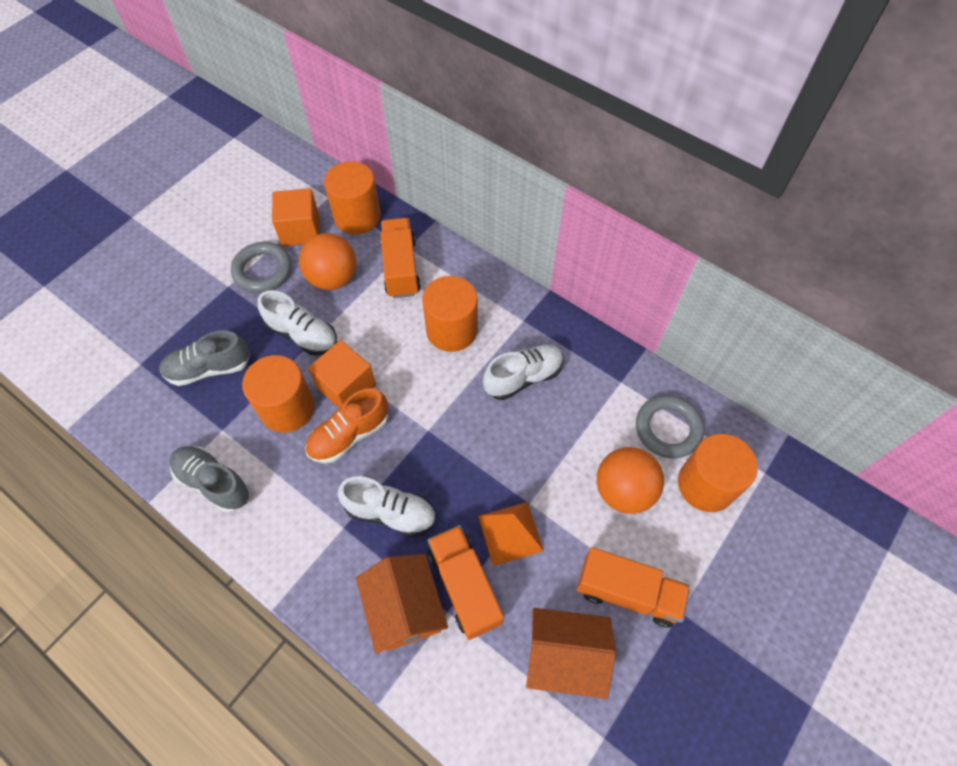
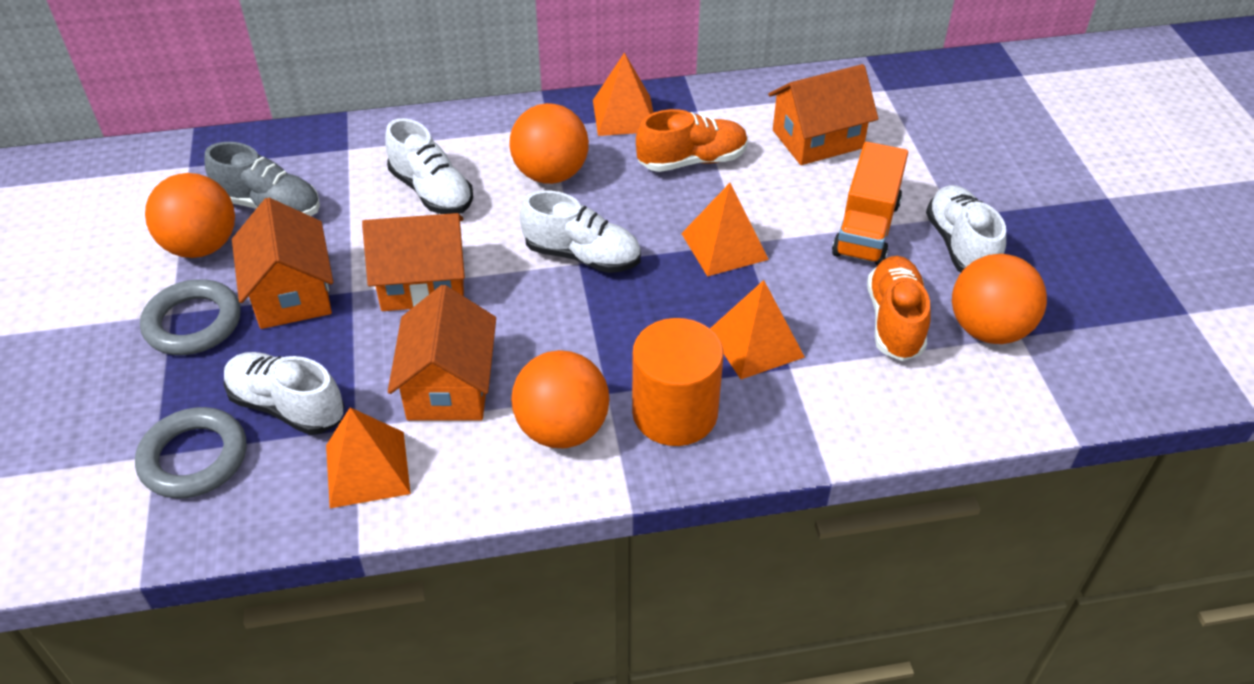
grey shoe: [159,330,250,386] [170,446,250,513] = 2 -> [204,142,320,216] = 1
orange ball: [299,233,356,290] [597,447,664,514] = 2 -> [145,173,235,258] [509,103,589,184] [511,350,609,448] [952,254,1047,344] = 4
orange cube: [272,188,320,246] [308,340,376,408] = 2 -> none = 0
orange cylinder: [242,355,315,433] [324,161,381,235] [422,276,478,352] [678,434,758,512] = 4 -> [632,318,723,446] = 1
orange house: [356,554,448,654] [526,608,616,699] = 2 -> [232,198,333,329] [362,213,465,311] [388,285,496,421] [768,64,878,165] = 4
orange pyramid: [478,502,544,566] = 1 -> [326,407,411,508] [593,52,654,136] [681,183,769,277] [710,280,805,379] = 4
orange shoe: [305,388,388,463] = 1 -> [636,109,748,172] [867,256,930,361] = 2
orange truck: [380,218,421,298] [428,525,504,640] [577,547,690,628] = 3 -> [832,142,908,265] = 1
white shoe: [258,290,337,355] [338,476,436,537] [483,345,564,400] = 3 -> [224,352,344,435] [385,118,473,214] [520,190,641,273] [926,185,1006,273] = 4

